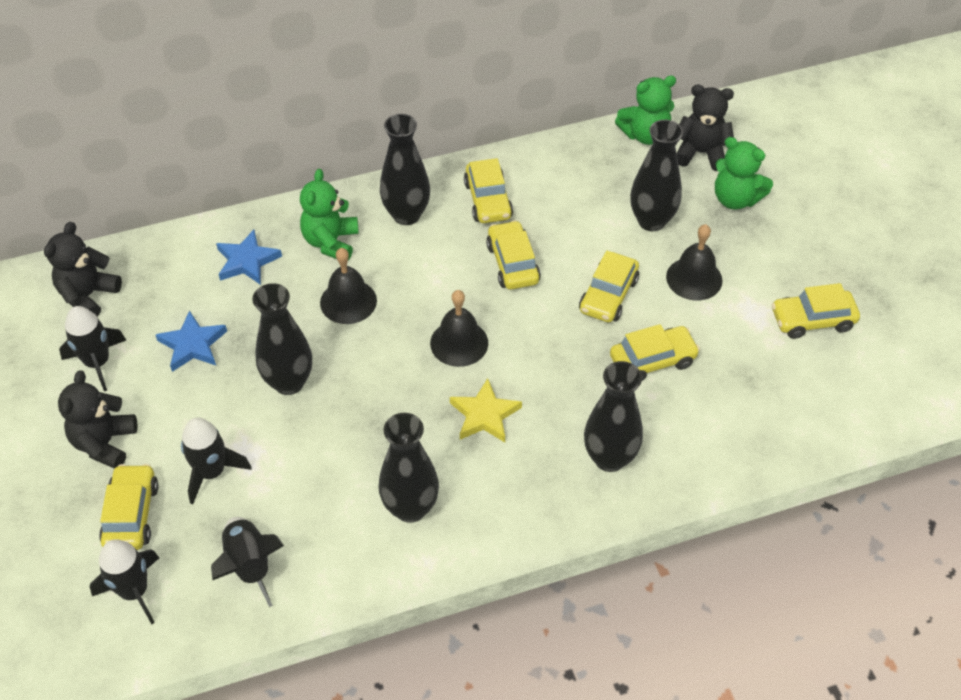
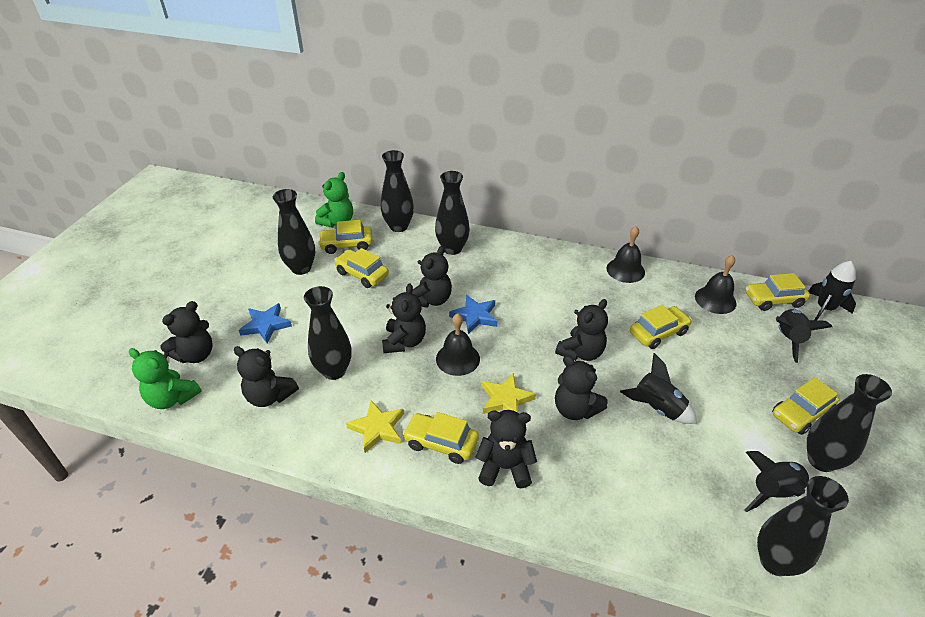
black teddy bear: [44,222,122,317] [58,370,138,469] [677,85,734,171] = 3 -> [161,301,213,363] [234,346,299,407] [382,284,426,353] [412,246,452,308] [475,410,537,488] [555,299,608,361] [555,356,607,420] = 7
black vase: [252,283,312,395] [379,413,439,523] [380,114,430,225] [584,361,643,472] [630,120,683,231] = 5 -> [273,189,315,275] [304,286,352,380] [381,150,414,232] [435,171,470,255] [757,476,849,576] [807,374,892,472] = 6
green teddy bear: [300,169,359,260] [615,75,676,145] [715,137,773,210] = 3 -> [129,348,202,409] [315,172,353,227] = 2
yellow star: [450,378,522,442] = 1 -> [346,400,404,453] [482,373,536,414] = 2

